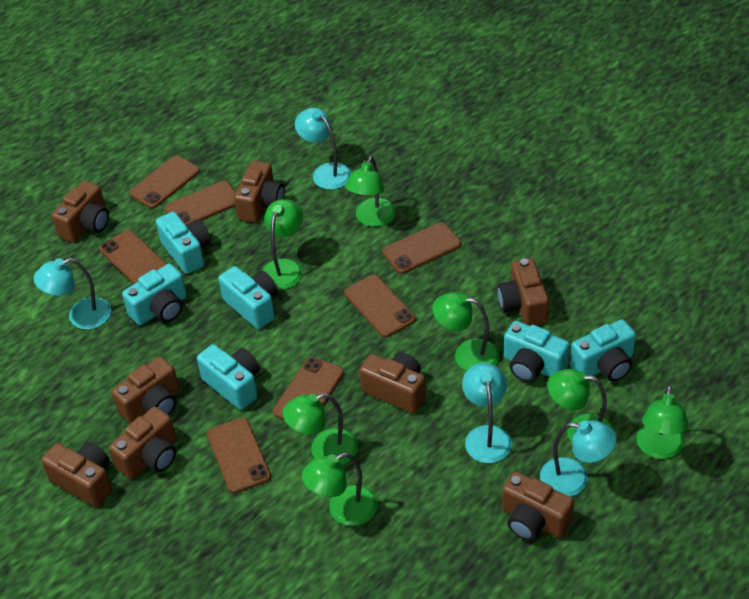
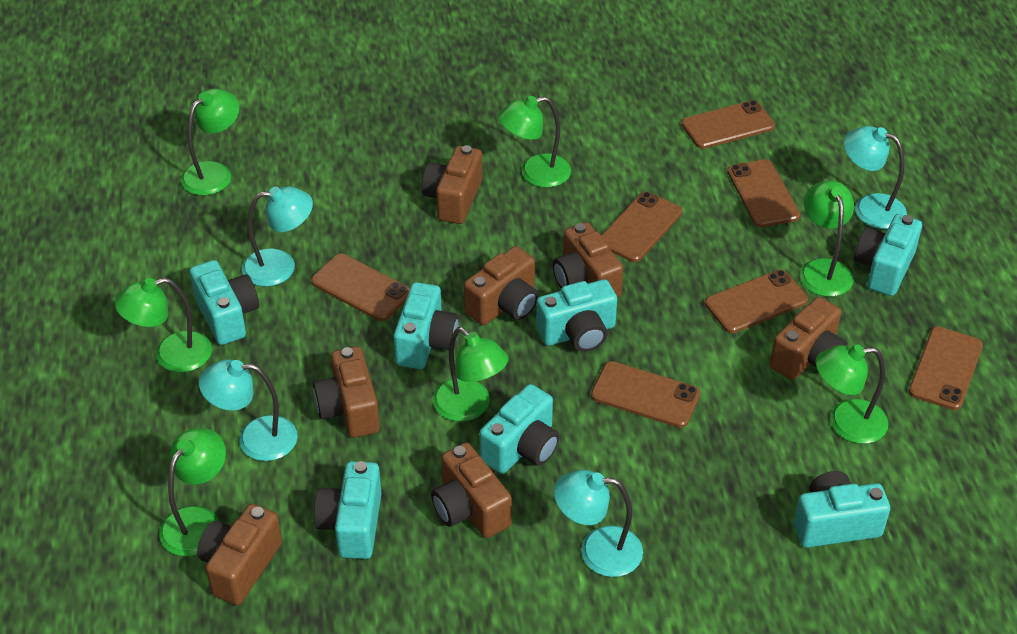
brown camera: [41,442,112,507] [51,181,109,243] [109,407,176,479] [112,357,179,424] [234,161,284,223] [360,352,426,414] [497,258,549,326] [502,471,574,541] = 8 -> [197,504,282,605] [313,346,380,438] [422,145,482,224] [431,443,512,538] [464,246,538,325] [552,222,623,298] [770,297,848,380] = 7
turquoise camera: [122,264,187,325] [156,212,211,274] [197,344,260,410] [218,266,278,329] [504,321,570,382] [570,319,636,381] = 6 -> [190,260,259,345] [314,461,382,559] [393,282,459,369] [479,384,560,474] [536,279,617,352] [794,471,890,548] [854,214,922,296] = 7

